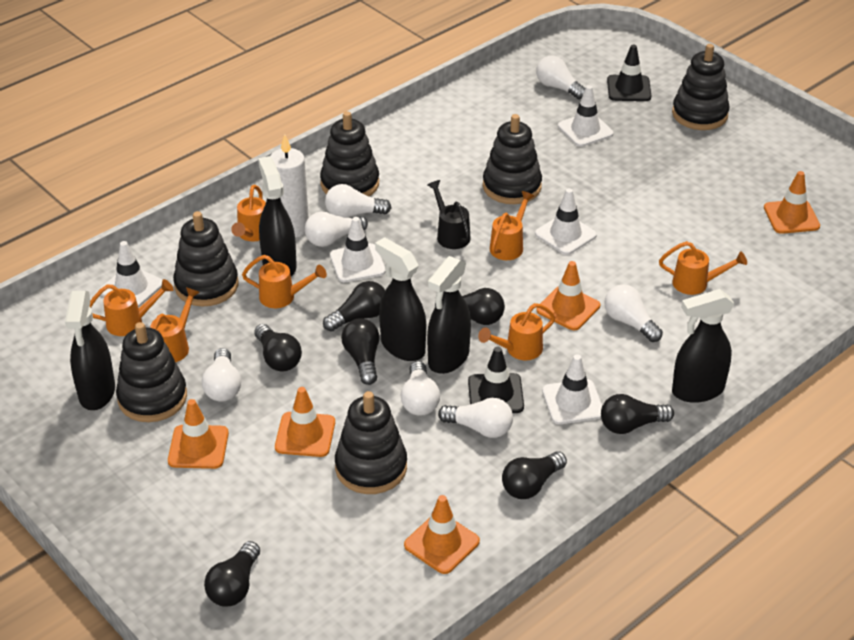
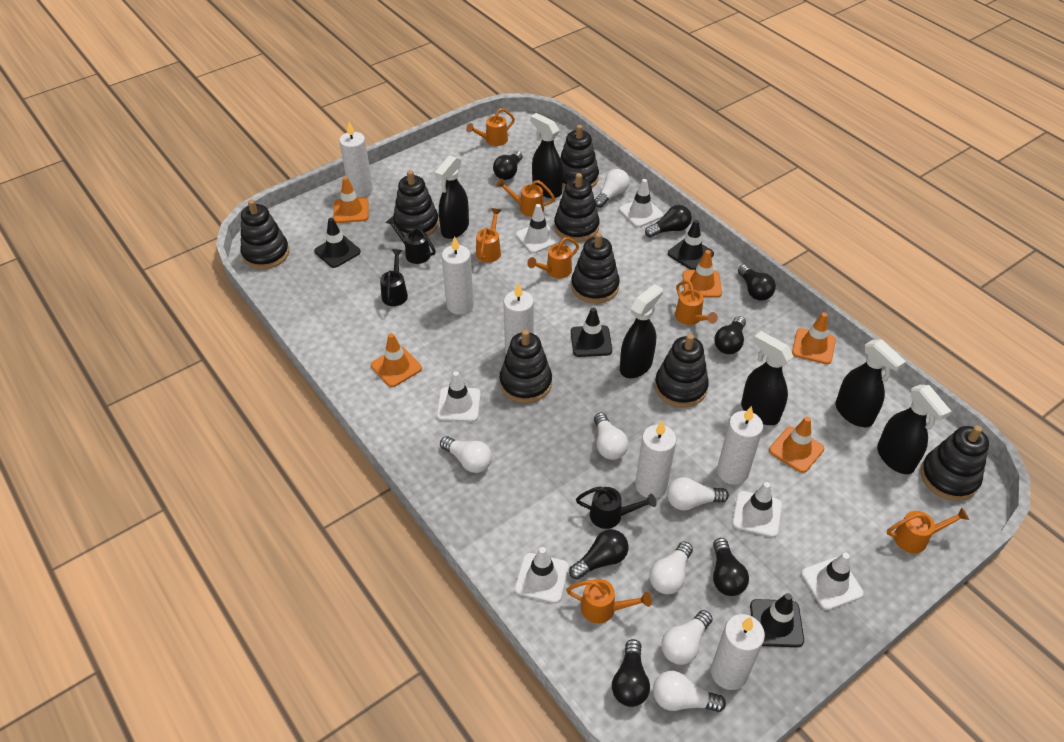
black spray bottle: [65,291,115,410] [258,156,297,276] [375,237,426,361] [427,256,471,374] [672,289,734,403] = 5 -> [435,155,469,239] [530,113,563,198] [620,284,663,378] [741,331,794,425] [836,339,906,427] [877,385,952,474] = 6
black stacking toy: [116,322,187,422] [173,211,238,307] [320,111,379,196] [335,391,407,494] [483,114,542,204] [672,44,730,130] = 6 -> [241,200,289,269] [393,170,439,236] [500,330,552,403] [554,173,600,242] [560,125,599,189] [571,233,620,303] [655,334,709,408] [920,425,989,501] = 8
black traffic cone: [468,346,524,413] [607,45,651,101] = 2 -> [314,218,361,268] [571,307,612,357] [668,220,714,270] [750,593,804,647] = 4
black watering can: [427,180,471,249] = 1 -> [380,249,408,306] [385,217,436,264] [576,487,656,529] = 3
white candle: [270,135,309,238] = 1 -> [339,122,373,198] [442,236,474,315] [504,283,534,354] [635,420,676,498] [711,614,765,690] [717,406,763,485] = 6
white traffic cone: [99,241,162,308] [330,217,386,282] [535,188,597,255] [542,354,602,424] [558,85,613,147] = 5 -> [437,371,481,422] [515,547,569,603] [516,204,560,253] [619,179,663,227] [732,482,782,537] [801,552,864,610] = 6

